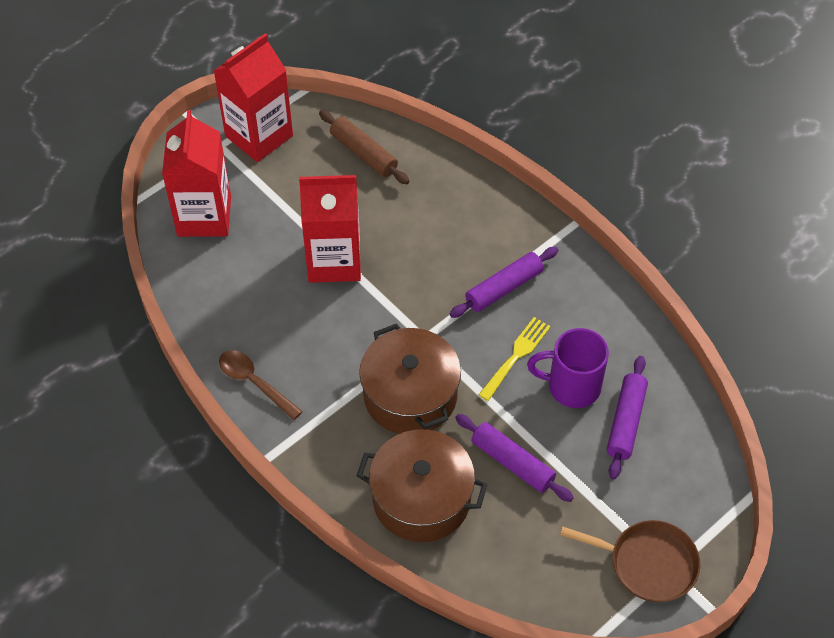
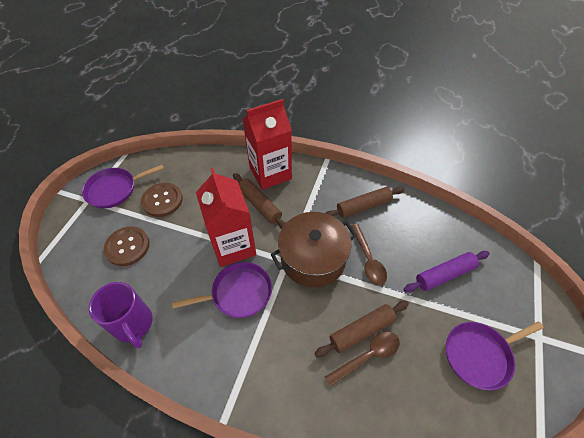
brown button: none = 0 -> [104,226,150,266] [141,183,183,217] = 2
brown pan: [560,520,701,602] = 1 -> none = 0
brown pot: [357,429,488,542] [359,323,461,434] = 2 -> [271,212,357,288] = 1
brown rolling pin: [319,110,409,184] = 1 -> [233,173,286,229] [314,301,409,357] [326,187,405,218] = 3
brown spoon: [219,350,303,420] = 1 -> [325,331,400,387] [351,224,387,285] = 2
purple pan: none = 0 -> [82,165,164,208] [172,262,272,318] [446,321,544,390] = 3
purple rolling pin: [450,247,558,318] [455,414,574,502] [607,356,648,479] = 3 -> [403,251,490,293] = 1
red carton: [162,110,231,237] [214,33,293,162] [299,175,361,283] = 3 -> [196,168,256,267] [242,99,292,190] = 2
yellow fork: [478,317,551,401] = 1 -> none = 0

